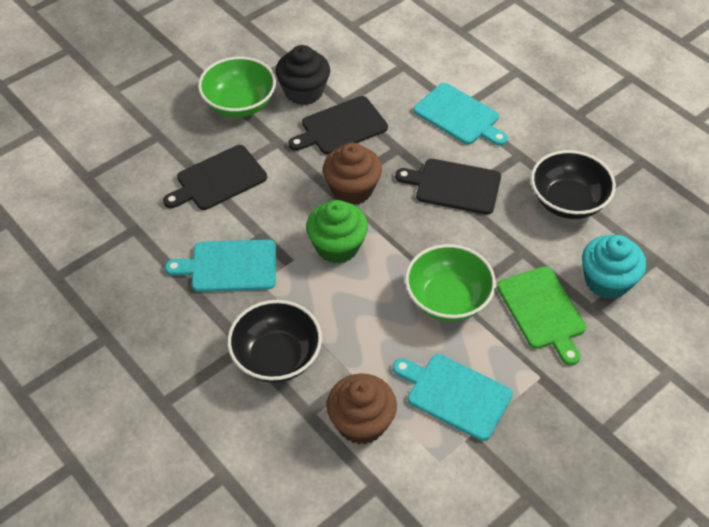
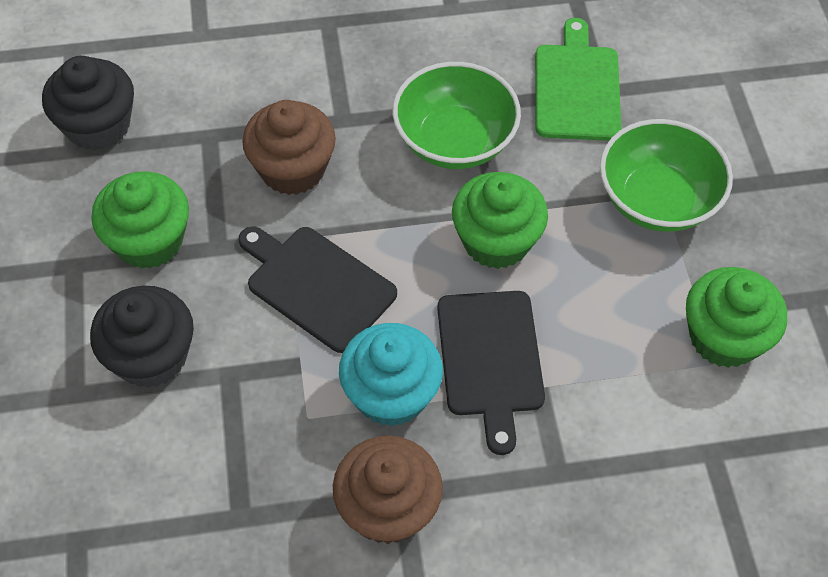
black bowl: [227,300,322,383] [531,150,616,219] = 2 -> none = 0
black cupcake: [276,45,330,105] = 1 -> [42,56,134,151] [90,286,194,388] = 2
black cutting board: [163,145,267,210] [288,96,388,154] [395,159,501,214] = 3 -> [238,226,397,353] [437,291,545,455] = 2
green cupcake: [306,200,368,263] = 1 -> [91,171,189,269] [452,172,548,269] [686,267,787,368] = 3
turquoise cutting board: [165,240,276,292] [393,354,513,441] [414,83,508,146] = 3 -> none = 0

